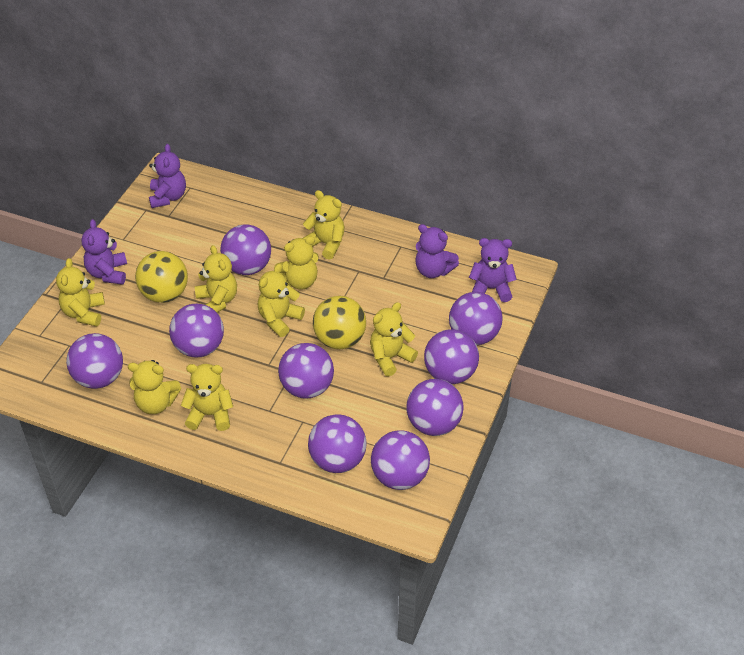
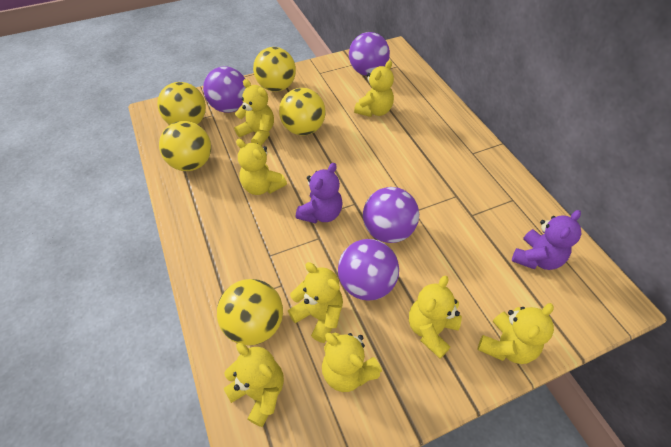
purple ball: [66,333,123,389] [169,304,224,358] [220,224,271,275] [278,343,334,399] [308,414,367,473] [371,430,430,490] [406,379,464,436] [424,329,479,384] [449,292,503,345] = 9 -> [203,66,246,113] [338,239,399,301] [349,32,390,76] [363,187,419,243] = 4
purple teddy bear: [81,219,127,285] [149,144,186,208] [416,224,459,278] [469,238,517,302] = 4 -> [296,163,342,224] [512,210,582,270] = 2
yellow ball: [135,251,188,303] [313,296,366,349] = 2 -> [157,82,206,125] [159,121,211,171] [217,279,283,346] [253,47,296,92] [279,88,326,135] = 5

